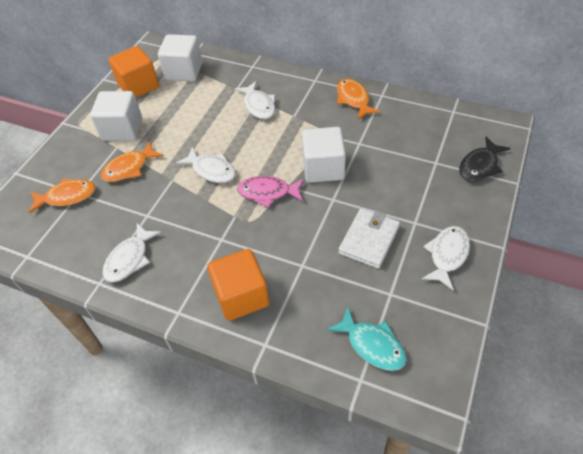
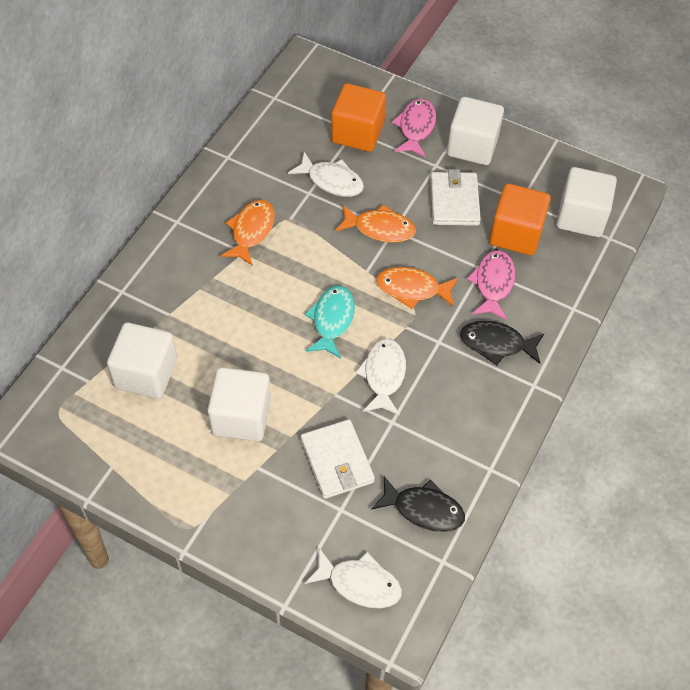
black fish: [459,137,510,182] = 1 -> [371,476,465,532] [460,321,544,365] = 2
pink fish: [237,176,304,208] = 1 -> [392,99,437,158] [467,251,516,320] = 2
white cube: [90,91,142,141] [158,34,202,82] [302,127,346,183] = 3 -> [107,322,177,399] [208,367,271,441] [447,97,504,165] [556,167,617,237] = 4
white fish: [102,223,162,283] [176,147,236,183] [235,81,275,119] [422,226,470,290] = 4 -> [288,152,364,197] [305,548,402,608] [355,339,406,416] = 3
white wallet: [338,208,400,269] = 1 -> [301,419,375,499] [430,169,481,226] = 2

